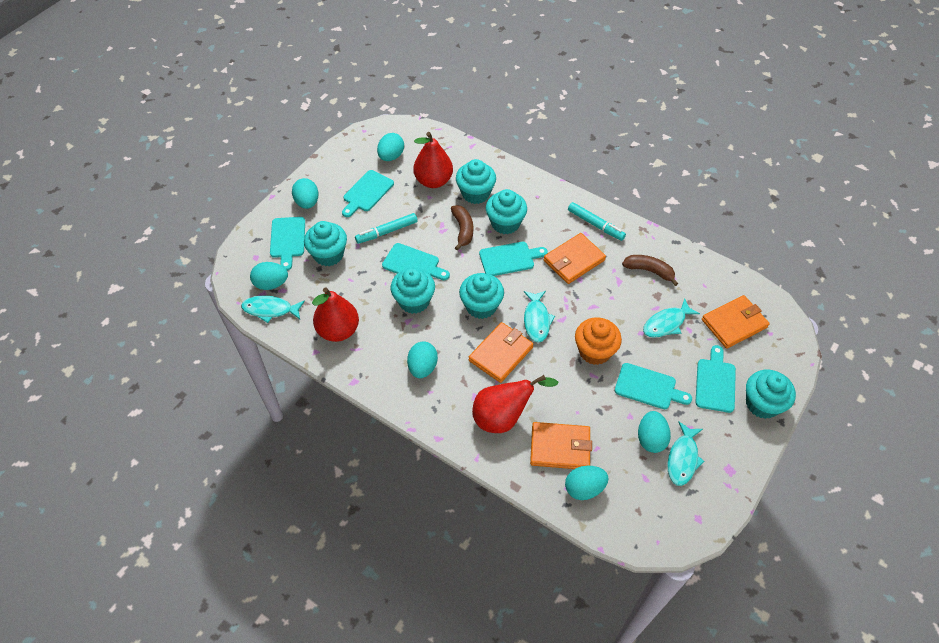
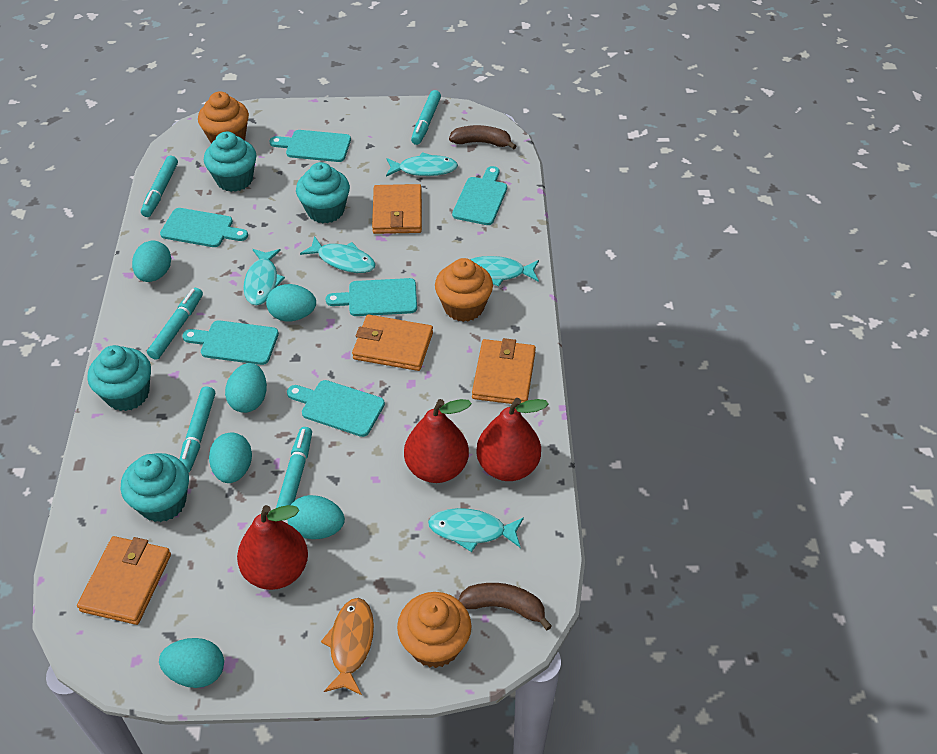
orange cupcake: [575,317,622,365] = 1 -> [198,91,249,143] [397,592,471,668] [435,258,493,322] = 3
orange fish: none = 0 -> [321,598,374,695] = 1
turquoise cupcake: [304,221,347,266] [391,268,435,314] [456,159,496,204] [459,273,504,319] [486,189,527,234] [746,370,796,419] = 6 -> [88,345,151,411] [121,453,189,522] [204,132,256,192] [296,162,350,223] = 4
turquoise fish: [241,296,305,323] [524,291,555,343] [643,298,700,338] [667,421,705,486] = 4 -> [243,249,285,305] [300,236,376,273] [386,152,458,176] [428,508,524,552] [470,256,539,287] = 5
turquoise marker: [355,213,418,244] [568,202,626,241] = 2 -> [141,156,178,217] [147,288,203,360] [179,386,215,473] [276,427,312,508] [411,90,441,145] = 5

